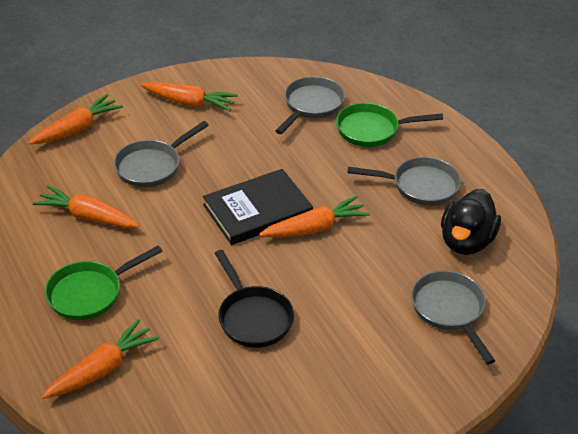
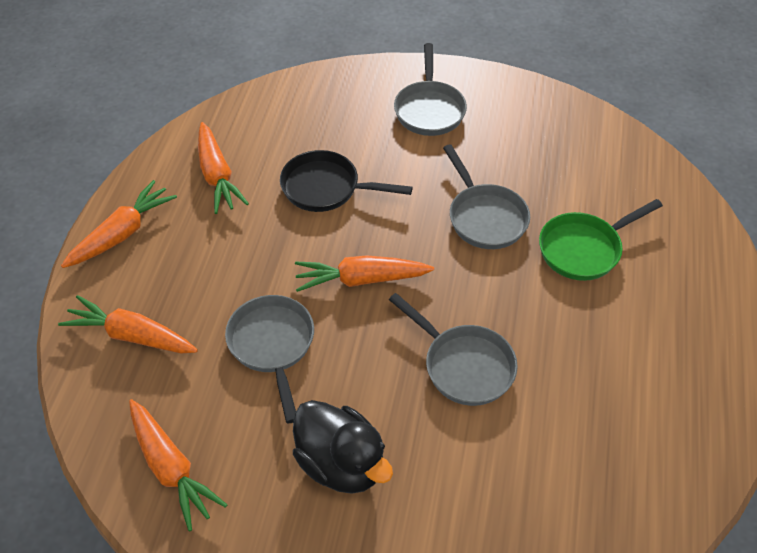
black book: [203,169,313,245] = 1 -> none = 0
green pan: [45,246,163,320] [336,103,443,147] = 2 -> [539,199,663,281] = 1

